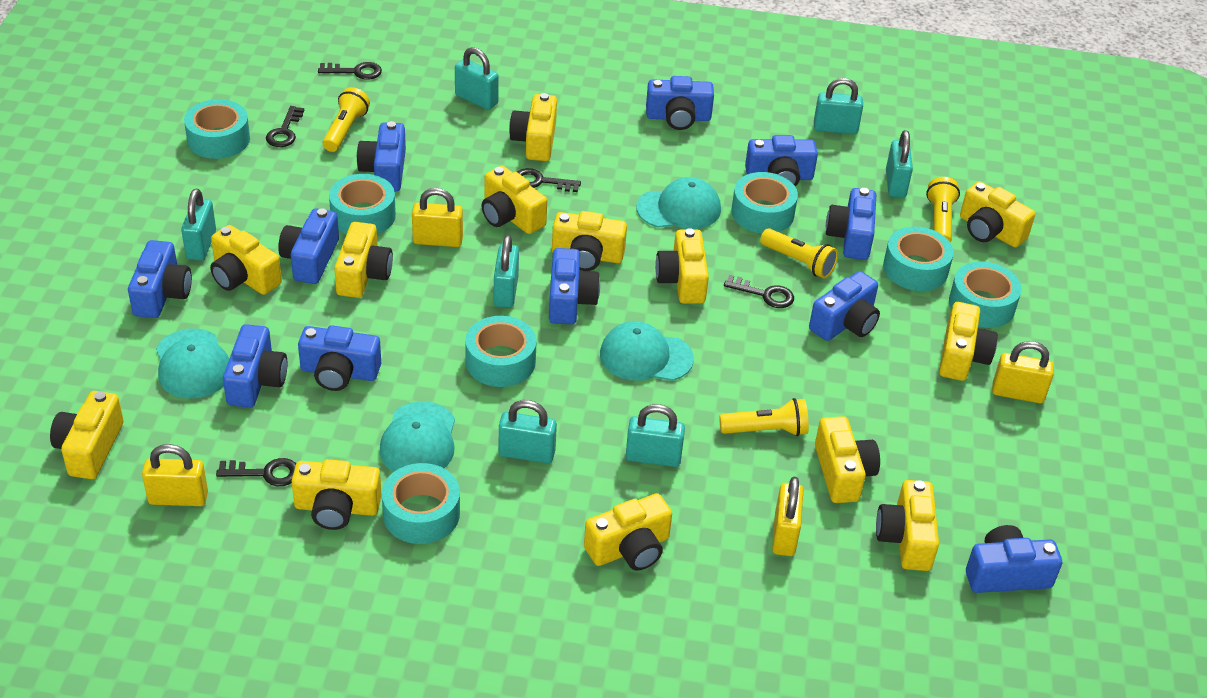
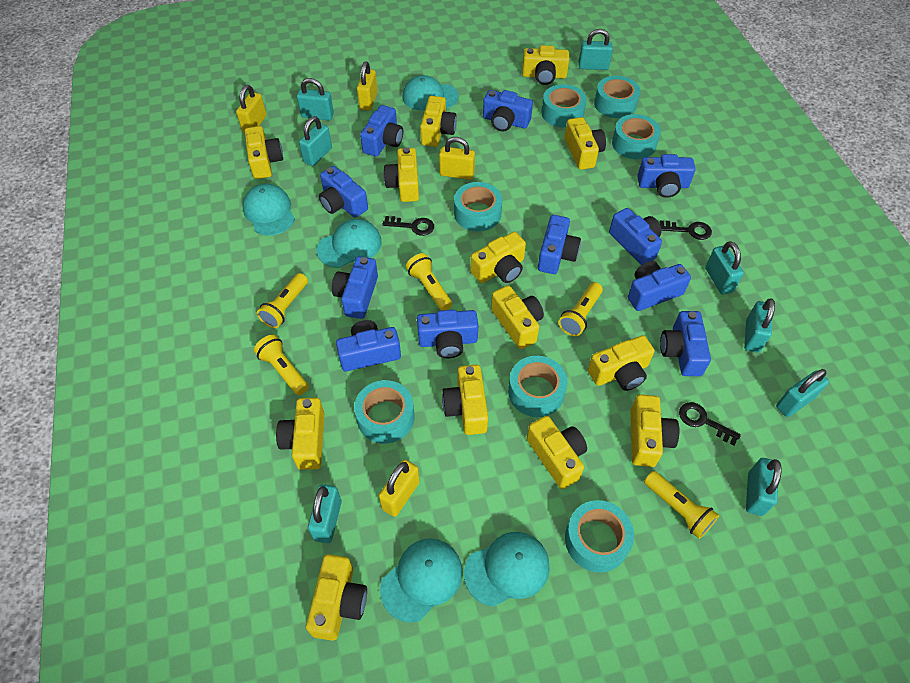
black key: [216,458,296,486] [266,106,304,147] [318,62,382,80] [517,168,581,192] [724,275,794,308] = 5 -> [382,216,434,236] [659,221,712,240] [679,402,741,446] = 3
turquoise cap: [156,328,229,399] [379,401,455,472] [600,321,694,381] [636,177,721,229] = 4 -> [243,184,295,236] [317,219,382,268] [380,539,463,623] [402,75,459,111] [464,532,550,607] = 5
turquoise padlock: [181,189,216,261] [455,47,499,110] [494,235,519,308] [498,400,557,463] [626,404,685,467] [814,78,863,134] [886,130,913,198] = 7 -> [297,78,334,120] [299,116,332,166] [308,484,342,543] [578,29,613,70] [705,241,744,295] [744,298,775,353] [746,458,782,516] [776,369,829,417] = 8
yellow flashlight: [323,87,370,152] [719,398,809,436] [760,228,838,278] [926,177,960,242] = 4 -> [254,335,309,395] [257,273,308,328] [406,253,452,311] [559,282,603,336] [644,471,719,539] = 5

